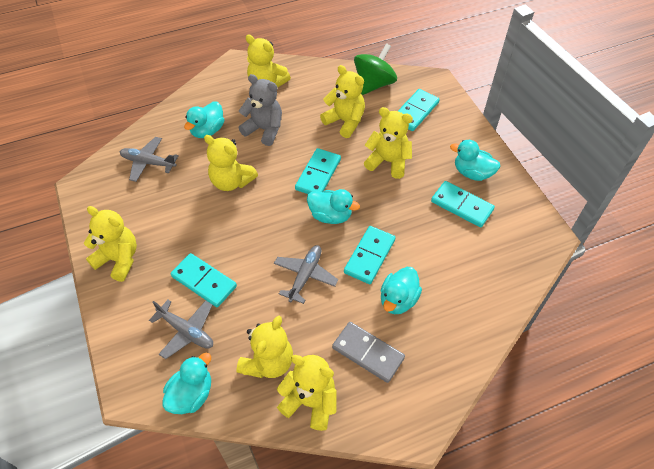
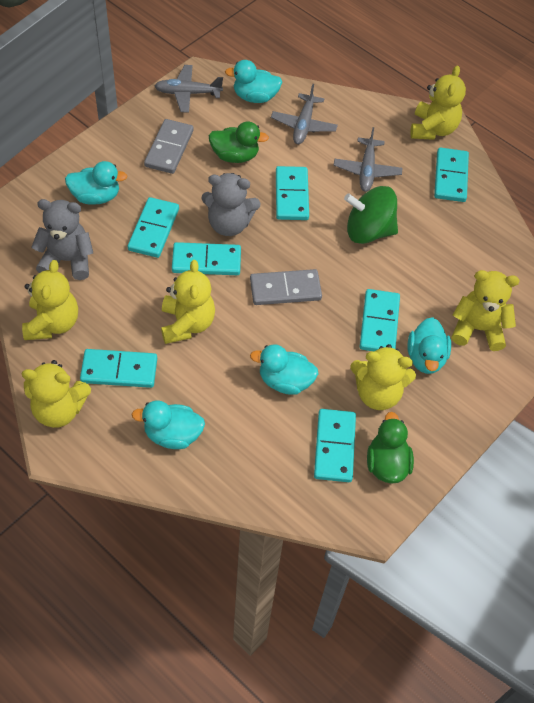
green duck: none = 0 -> [209,122,269,163] [367,412,414,484] = 2
grey domino: [332,322,405,383] = 1 -> [144,119,194,174] [250,269,322,305] = 2
grey teddy bear: [239,74,282,146] = 1 -> [31,199,93,280] [202,173,260,236] = 2
turquoise domino: [171,253,237,307] [295,148,341,194] [344,226,396,284] [398,89,440,131] [431,181,495,227] = 5 -> [80,349,157,388] [128,197,179,258] [172,242,241,275] [276,166,309,220] [314,409,356,482] [360,289,400,351] [434,148,469,202] = 7
yellow teddy bear: [84,206,137,282] [204,135,258,191] [237,316,293,378] [246,34,291,88] [277,355,336,431] [320,65,365,138] [364,107,413,179] = 7 -> [22,260,78,340] [22,360,91,428] [161,260,215,344] [350,344,416,410] [410,66,466,140] [452,270,520,351] = 6

